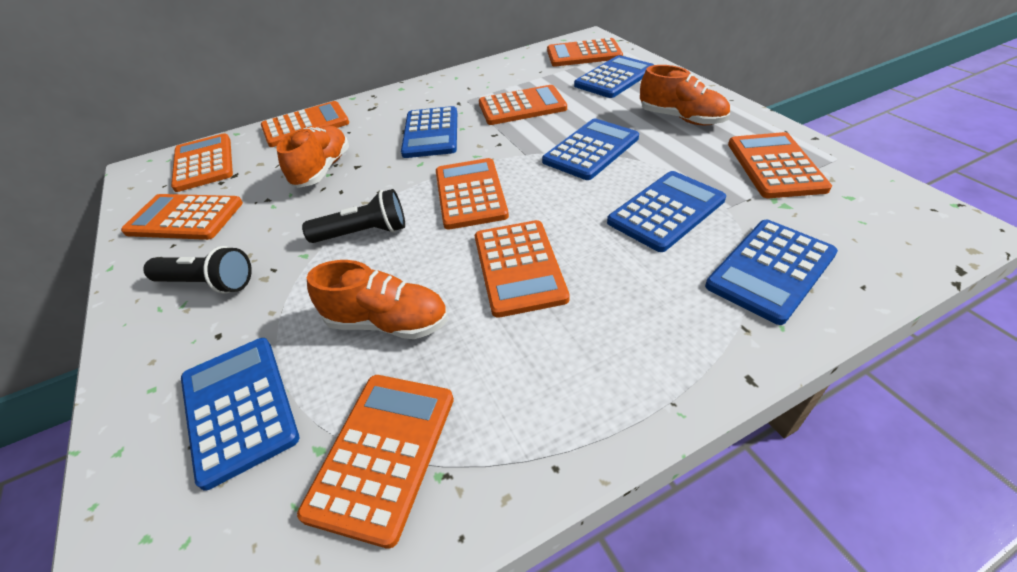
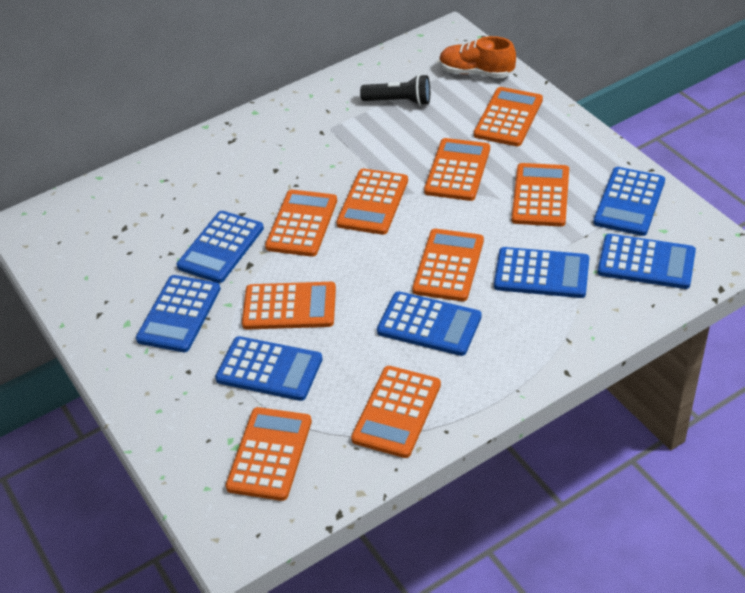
black flashlight: [143,246,252,294] [302,189,405,243] = 2 -> [360,74,430,106] = 1
blue calculator: [181,338,299,491] [401,106,457,158] [542,118,639,180] [574,55,654,98] [607,171,726,252] [705,220,838,325] = 6 -> [136,275,221,352] [176,211,264,283] [215,336,323,401] [377,291,481,356] [494,247,589,298] [593,167,665,236] [597,234,696,289] = 7
orange shoe: [276,126,349,188] [307,260,448,339] [640,65,730,125] = 3 -> [440,36,516,78] = 1

